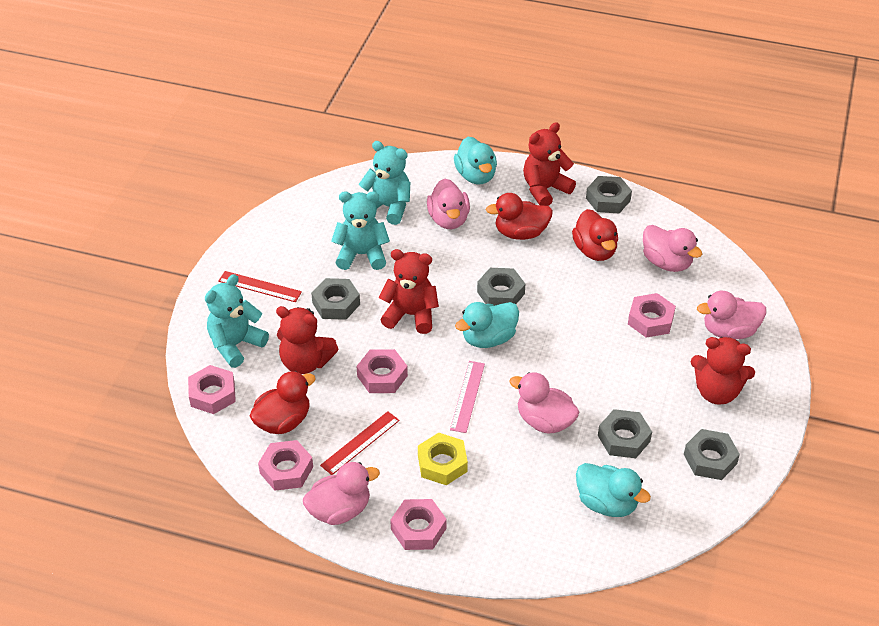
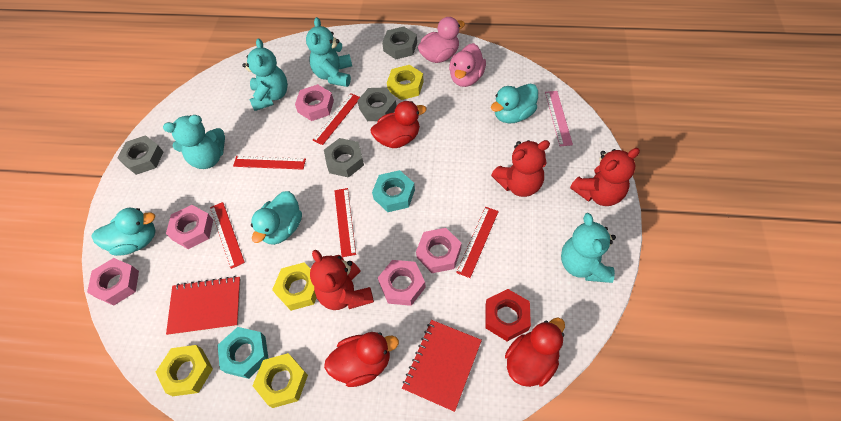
grey nut: [311,278,360,320] [477,268,525,306] [586,176,632,213] [598,409,652,458] [684,429,740,480] = 5 -> [117,135,164,175] [324,138,364,178] [357,88,397,121] [382,27,417,59] = 4
pink duck: [303,462,380,525] [427,178,470,229] [509,372,579,434] [643,225,702,272] [697,291,766,339] = 5 -> [417,17,465,63] [449,43,486,87] = 2
red notebook: none = 0 -> [166,276,241,335] [402,320,482,412] = 2
red nut: none = 0 -> [485,289,531,341] = 1
red ruler: [218,271,302,302] [320,411,400,475] = 2 -> [210,202,245,269] [233,156,306,170] [312,93,360,145] [334,188,356,257] [456,207,499,278] = 5
red teddy bear: [276,306,339,374] [379,249,439,334] [523,122,576,206] [691,337,755,405] = 4 -> [310,250,374,310] [491,140,550,197] [570,148,640,206] = 3
turquoise nut: none = 0 -> [217,327,269,379] [372,170,415,212] = 2
turquoise teddy bear: [205,274,269,368] [331,191,390,270] [359,141,410,225] = 3 -> [163,115,225,169] [242,38,288,111] [306,17,352,87] [561,213,616,283] = 4
yellow nut: [418,433,468,485] = 1 -> [156,345,213,396] [252,353,308,408] [272,263,317,311] [387,65,424,100] = 4

